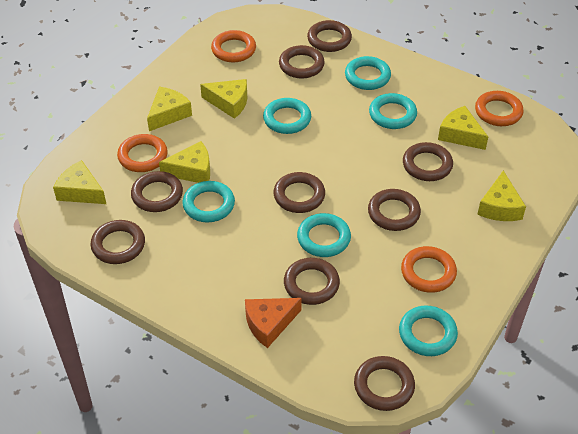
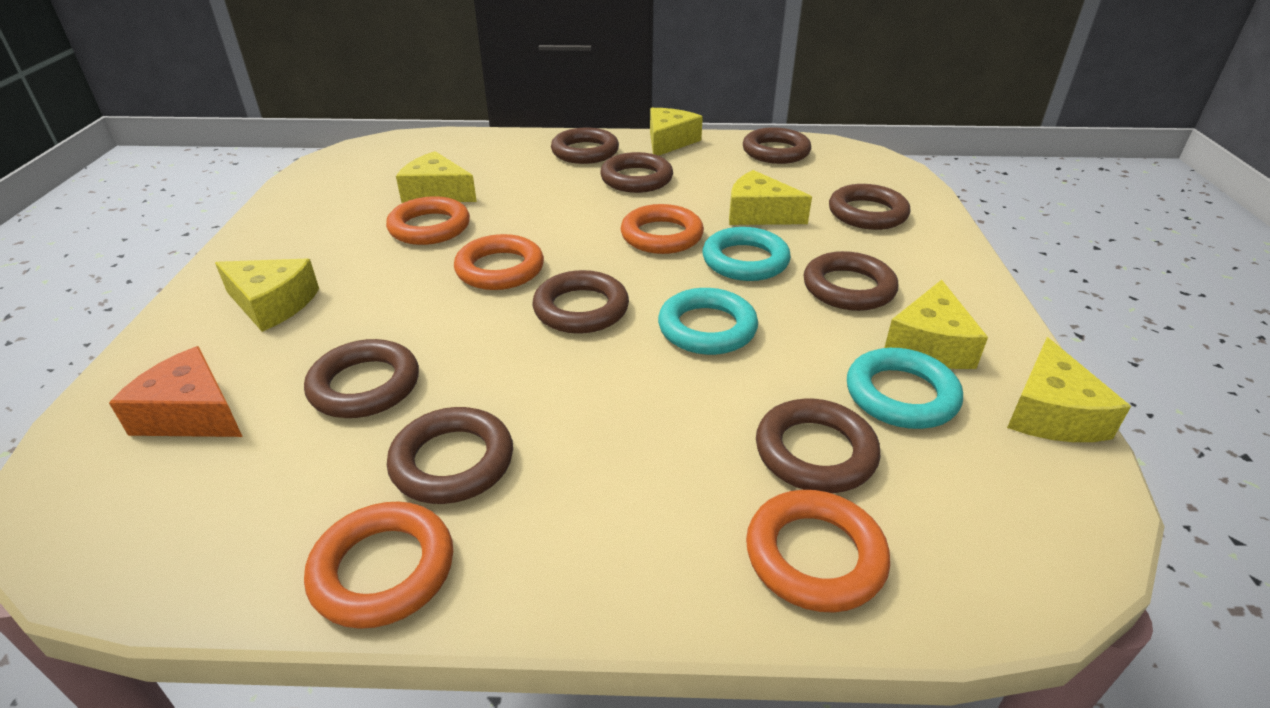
orange ring: [117,134,168,172] [211,30,256,62] [401,246,457,293] [475,91,524,126] = 4 -> [304,502,453,629] [386,196,470,245] [454,234,544,290] [621,204,704,254] [746,490,890,613] = 5
turquoise ring: [182,181,235,222] [263,98,311,134] [297,213,351,257] [345,56,391,90] [369,93,417,129] [399,306,458,356] = 6 -> [658,288,758,355] [702,227,791,281] [847,348,963,429] = 3

